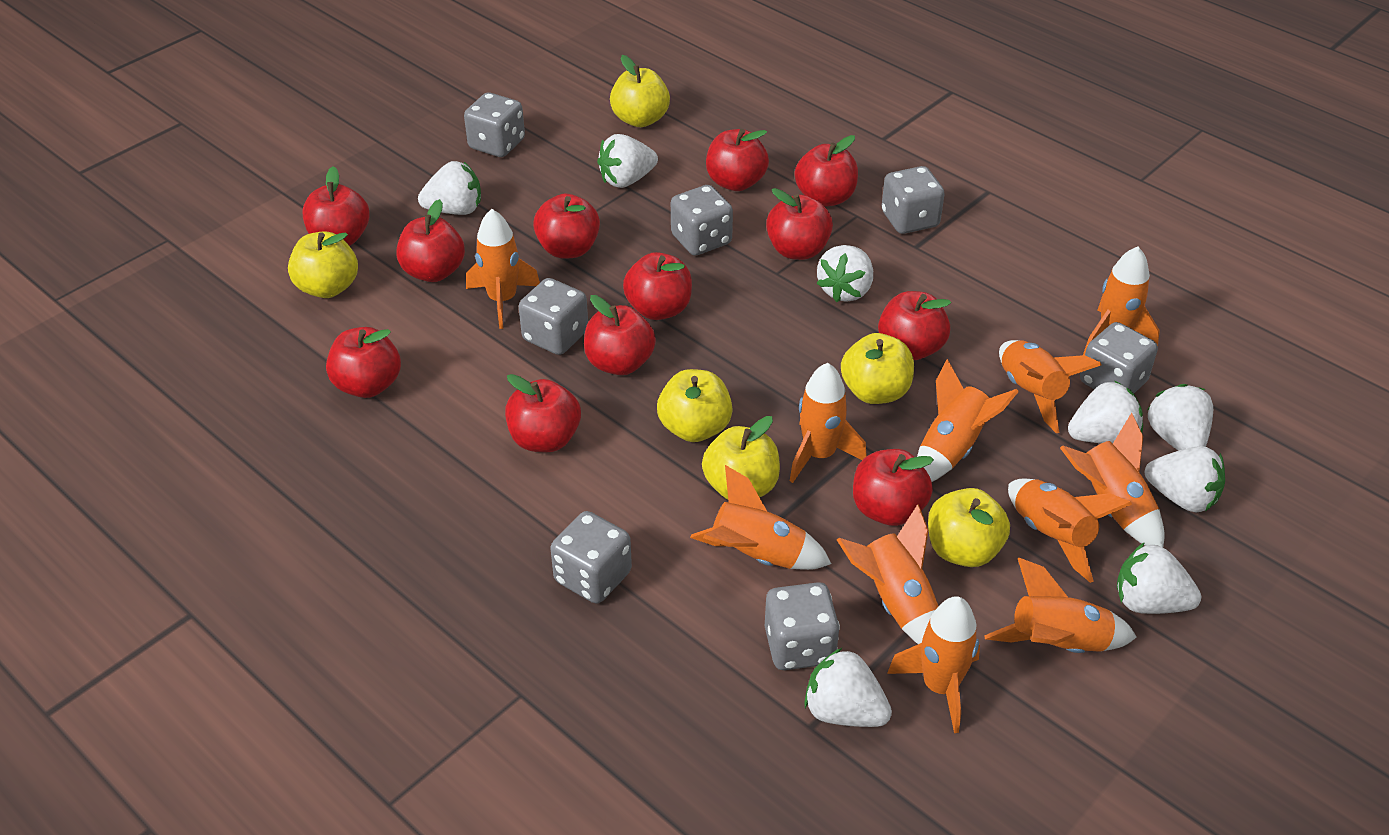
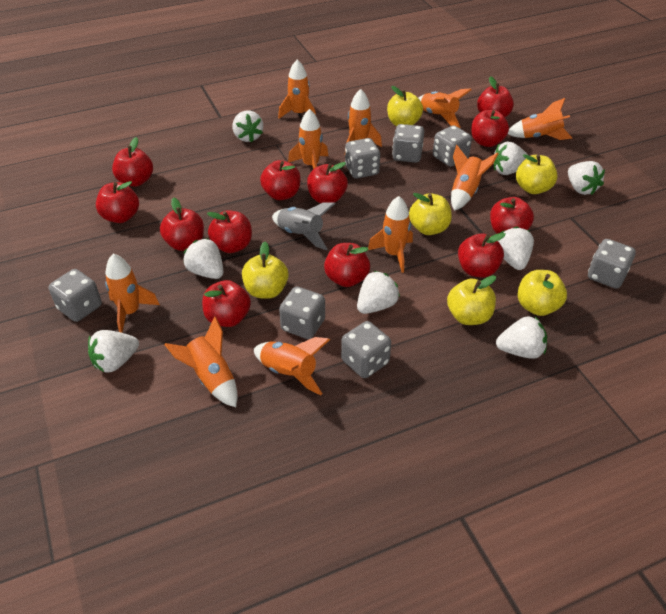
grey rocket: none = 0 -> [272,202,335,250] = 1
orange rocket: [466,209,540,329] [690,465,831,570] [790,363,867,483] [837,504,939,644] [887,596,980,733] [917,359,1019,482] [984,558,1137,653] [999,340,1101,433] [1008,479,1132,583] [1060,413,1164,547] [1083,246,1160,355] = 11 -> [105,254,160,333] [164,316,238,407] [254,337,330,395] [278,60,316,119] [288,109,328,169] [346,89,382,147] [368,196,413,273] [419,89,472,128] [451,145,499,211] [508,98,572,140] = 10

